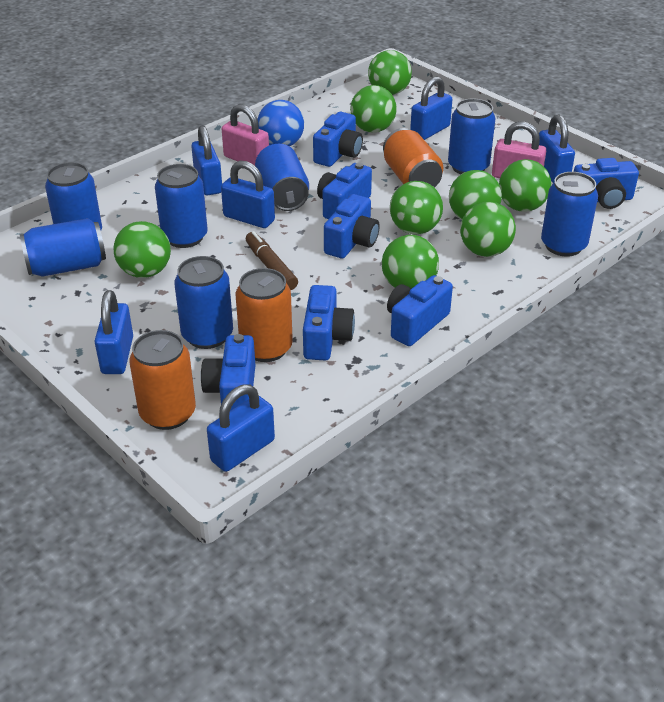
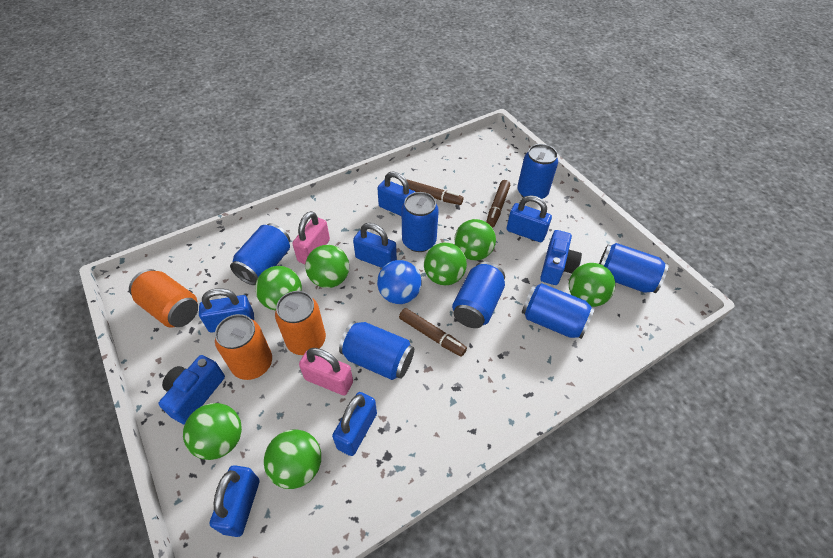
blue camera: [201,334,255,411] [303,285,355,360] [313,112,363,167] [317,163,372,219] [324,194,380,258] [387,275,453,346] [574,158,639,209] = 7 -> [158,355,225,425] [540,230,582,285] = 2
brown marker: [246,231,298,290] = 1 -> [399,308,467,357] [407,180,463,205] [486,180,510,228] = 3
green ball: [113,221,171,278] [350,85,397,133] [368,50,412,95] [382,235,439,288] [390,181,443,234] [449,170,502,219] [460,202,516,257] [499,159,551,212] = 8 -> [183,403,242,460] [255,266,302,310] [264,429,321,489] [305,245,349,288] [424,243,467,286] [454,219,496,261] [569,263,615,307] = 7

